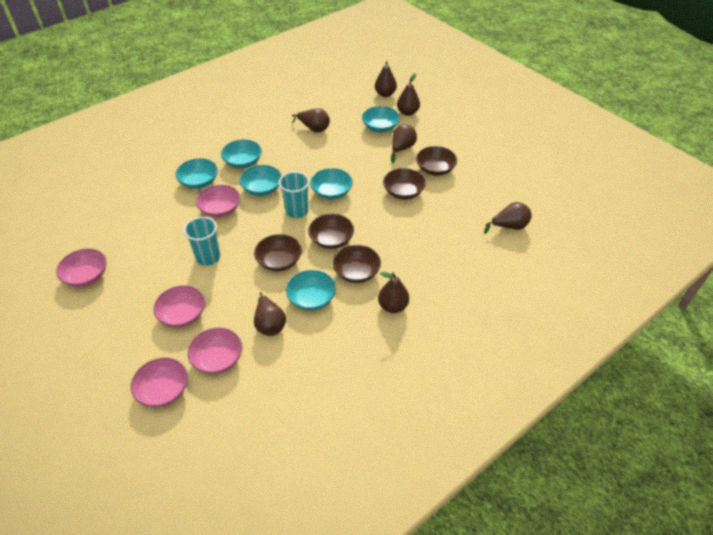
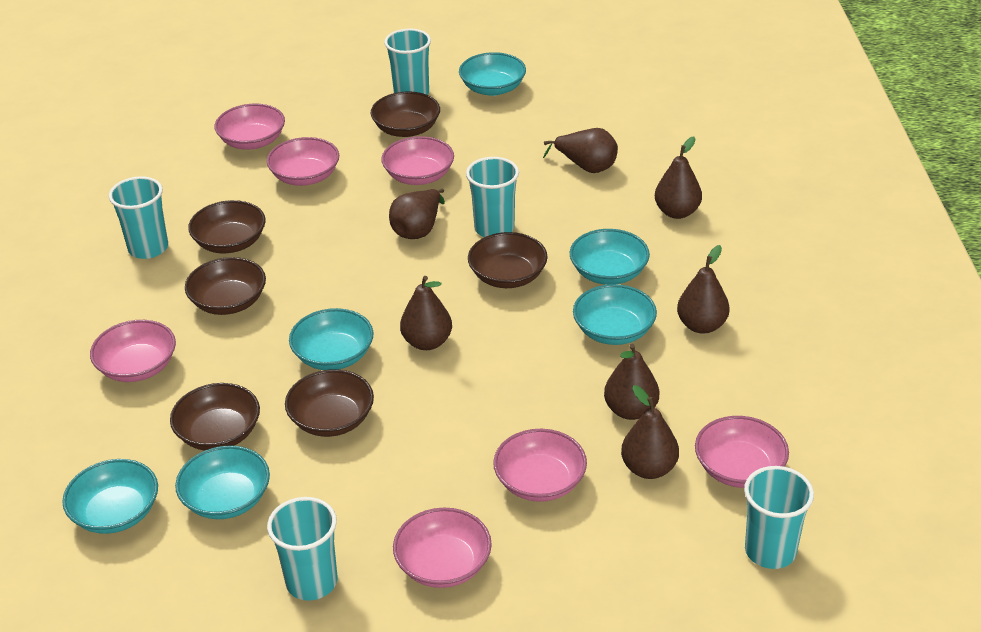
brown bowl: [254,234,302,271] [308,214,354,249] [333,245,381,283] [383,168,426,199] [416,146,457,176] = 5 -> [170,383,260,451] [185,257,266,315] [188,200,266,253] [285,369,374,437] [371,91,440,137] [468,232,548,288] = 6
pink bowl: [56,249,107,287] [131,358,188,407] [153,285,205,327] [188,327,242,374] [196,185,240,217] = 5 -> [90,320,176,382] [214,104,285,150] [267,137,339,186] [381,136,454,185] [393,508,492,588] [493,429,587,502] [695,416,789,488] = 7
turquoise cup: [184,217,220,266] [279,172,310,218] = 2 -> [109,176,168,259] [267,497,338,601] [384,29,431,95] [466,157,519,237] [744,466,814,569] = 5

